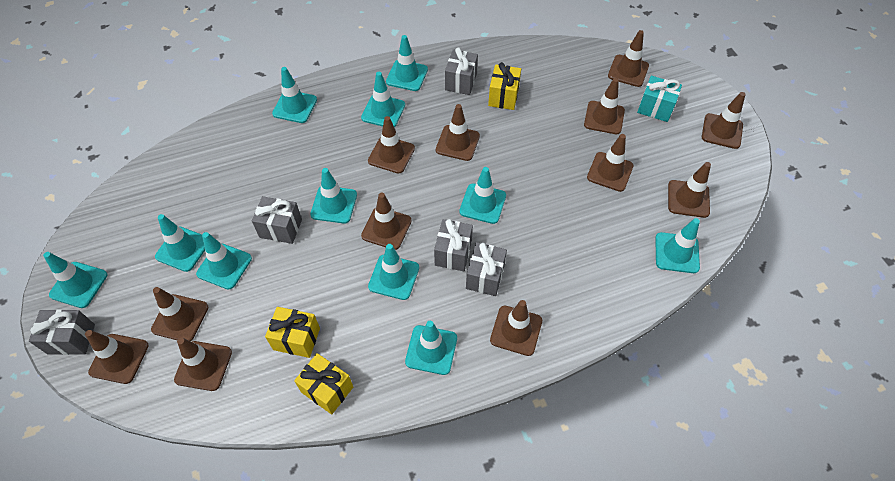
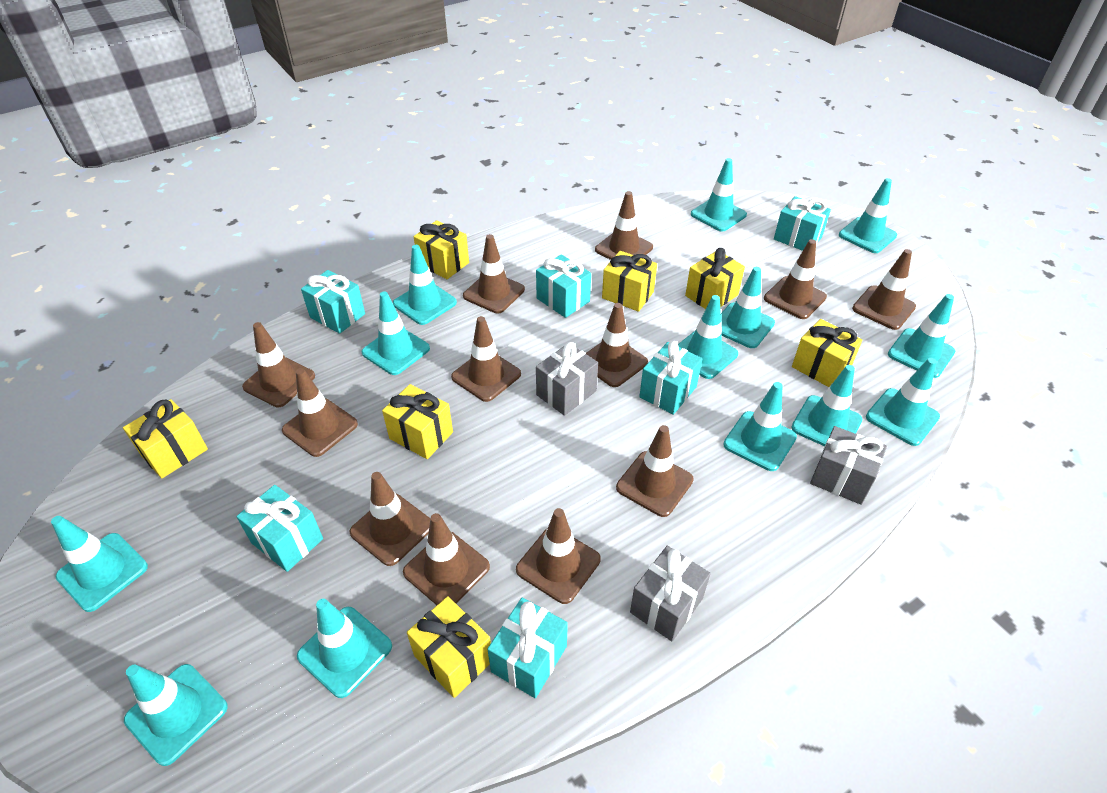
grey gift: [29,309,95,355] [252,196,302,244] [434,219,473,271] [445,47,478,95] [466,242,507,296] = 5 -> [536,342,598,416] [630,546,711,641] [810,426,887,505] = 3
turquoise gift: [637,76,682,122] = 1 -> [236,485,323,572] [301,270,365,334] [487,597,568,698] [536,254,591,318] [639,341,702,415] [774,196,831,251] = 6
turquoise traffic cone: [43,252,107,308] [155,214,205,272] [196,232,252,290] [272,67,317,123] [310,168,357,224] [361,72,405,127] [368,244,419,300] [386,35,428,91] [405,321,457,375] [459,167,506,224] [655,218,700,273] = 11 -> [51,516,148,612] [124,664,228,766] [297,599,392,698] [361,291,430,375] [393,245,457,325] [678,295,738,379] [691,158,747,232] [721,267,775,348] [723,382,797,471] [791,365,862,446] [839,178,897,253] [866,358,940,446] [888,294,955,378] = 13
yellow gift: [265,307,320,358] [294,353,353,414] [488,62,521,110] = 3 -> [123,399,208,478] [382,384,453,459] [407,596,491,698] [414,220,469,279] [602,251,657,312] [685,248,745,309] [792,319,862,387] = 7

